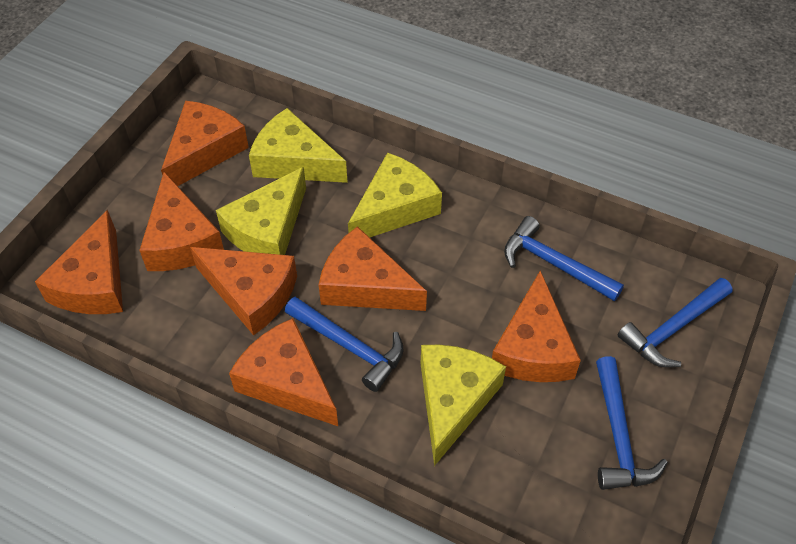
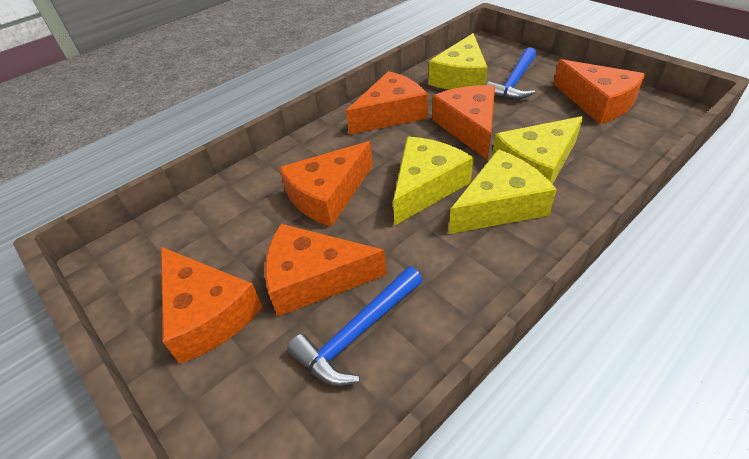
blue hammer: [285,297,404,392] [504,216,624,301] [596,356,668,490] [618,278,733,367] = 4 -> [287,266,423,386] [486,47,536,100] = 2
orange cheese: [35,210,123,314] [139,172,224,271] [161,101,249,186] [190,247,297,335] [229,318,338,426] [319,226,427,311] [492,271,581,382] = 7 -> [161,247,262,363] [265,224,387,316] [279,141,373,227] [346,71,428,135] [432,85,495,160] [553,59,645,124] = 6

